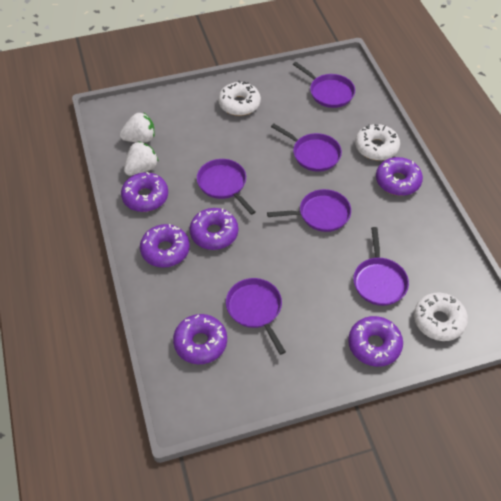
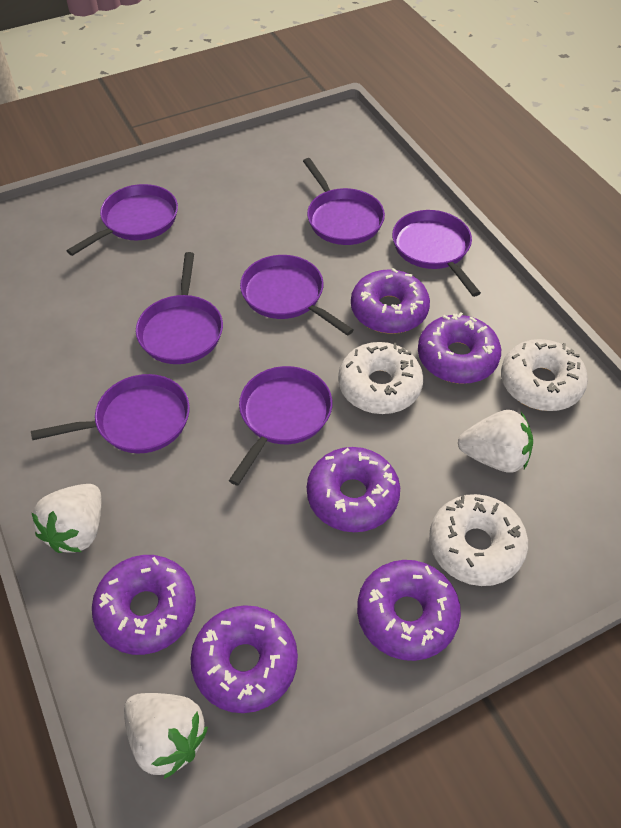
purple pan: [197,159,255,215] [226,278,286,355] [267,189,351,232] [271,123,342,172] [293,62,355,108] [353,227,409,306] = 6 -> [31,374,190,453] [67,184,178,256] [136,252,223,364] [229,366,332,486] [240,255,354,336] [303,158,385,245] [392,210,481,297] = 7
white strawberry: [120,112,155,142] [124,141,159,176] = 2 -> [32,484,101,553] [124,693,208,779] [458,410,533,473] = 3

